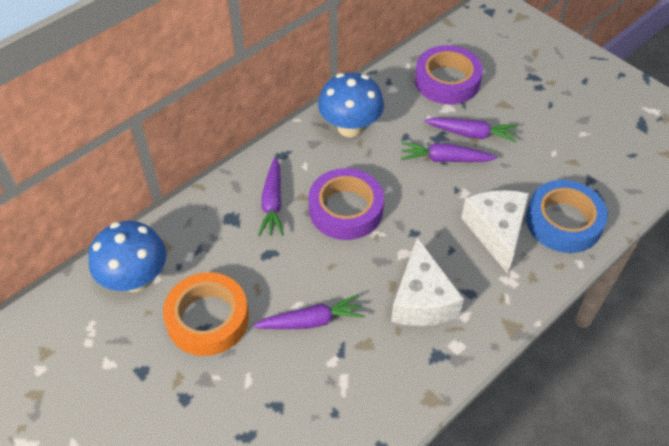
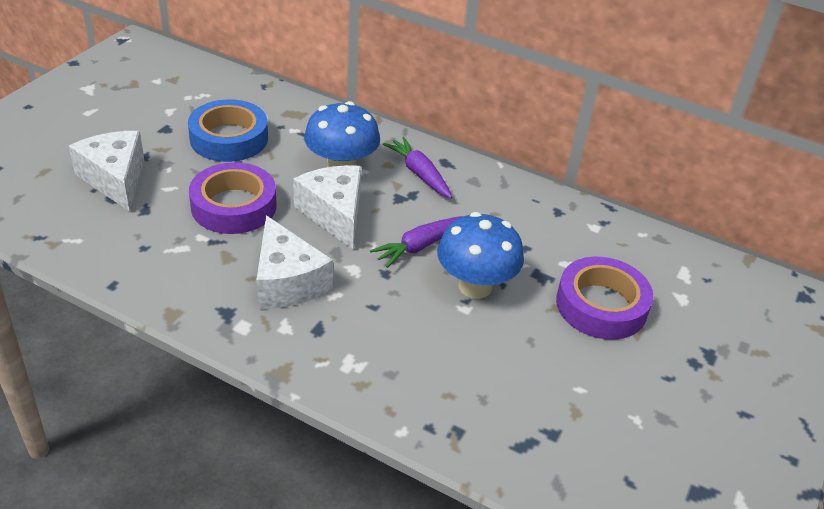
orange tape: [163,272,249,356] = 1 -> none = 0
purple carrot: [253,295,365,329] [258,157,284,236] [401,142,497,162] [424,118,518,143] = 4 -> [370,216,463,268] [383,137,452,198] = 2
white cheese: [391,237,464,326] [461,190,529,274] = 2 -> [69,131,144,212] [256,216,333,309] [293,165,361,249] = 3

